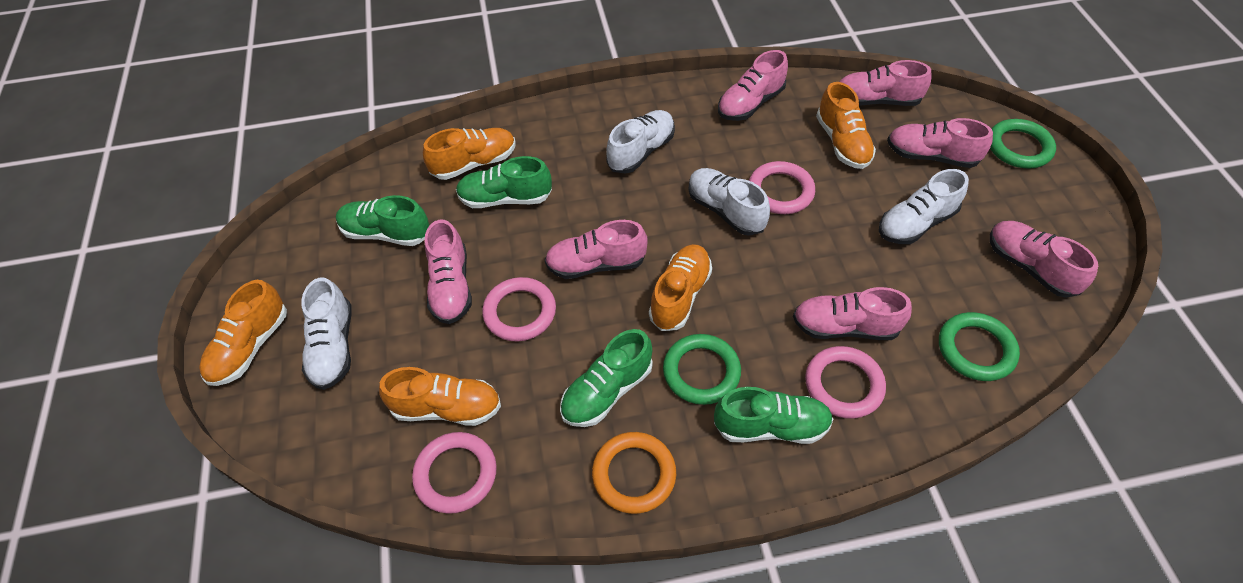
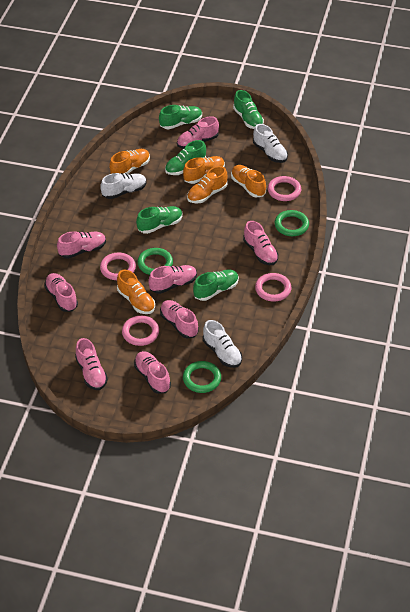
green shoe: [336,195,429,246] [456,156,552,208] [560,329,653,427] [714,387,833,444] = 4 -> [136,206,183,234] [159,105,202,129] [165,140,206,175] [193,269,239,301] [233,90,264,129] = 5
orange ring: [592,432,676,514] = 1 -> none = 0
pink shoe: [425,220,472,324] [545,220,648,279] [718,50,788,121] [793,287,912,340] [840,60,932,106] [887,118,993,168] [990,221,1098,298] = 7 -> [44,273,78,312] [57,231,106,259] [75,338,108,390] [134,351,171,394] [148,265,197,294] [160,300,198,338] [177,116,219,149] [243,221,278,265] = 8
white shoe: [301,277,352,390] [606,110,675,174] [688,168,770,236] [879,169,969,244] = 4 -> [100,173,147,199] [203,320,242,368] [253,124,288,163] = 3

